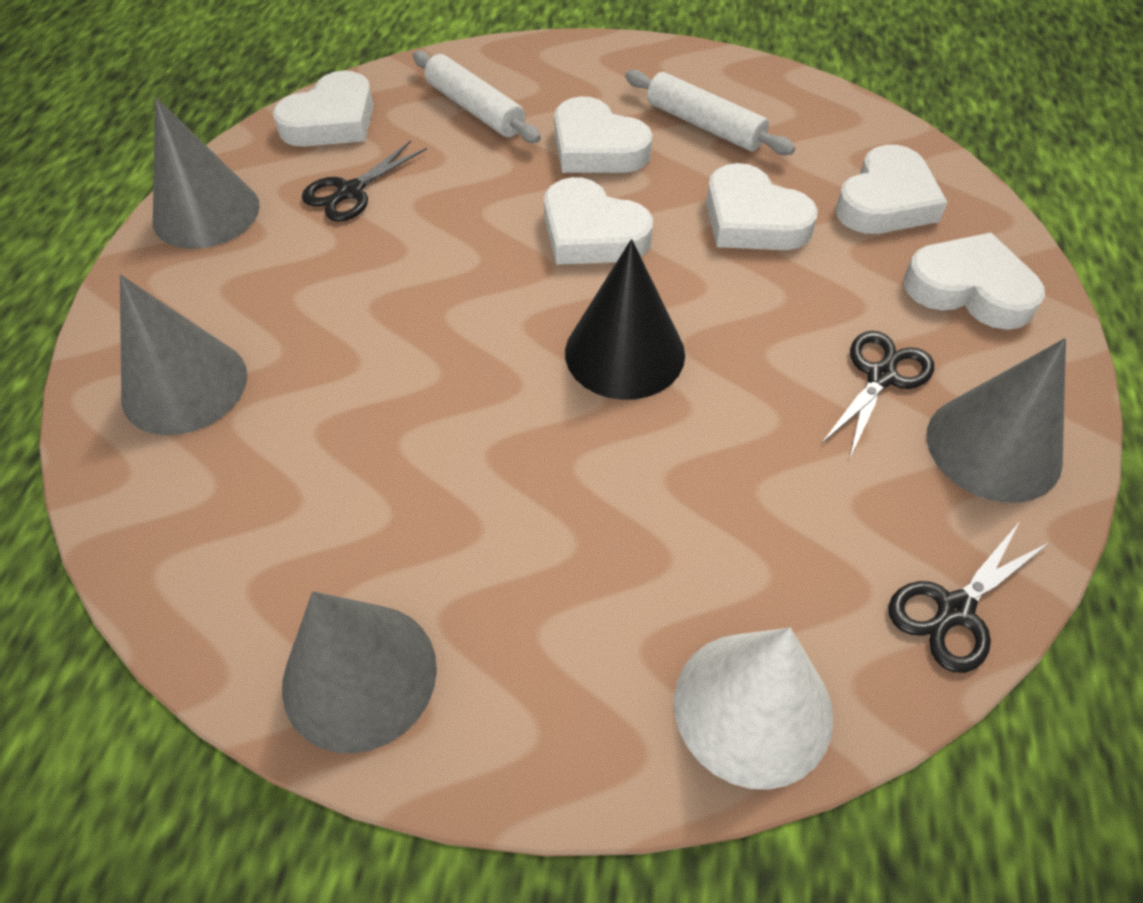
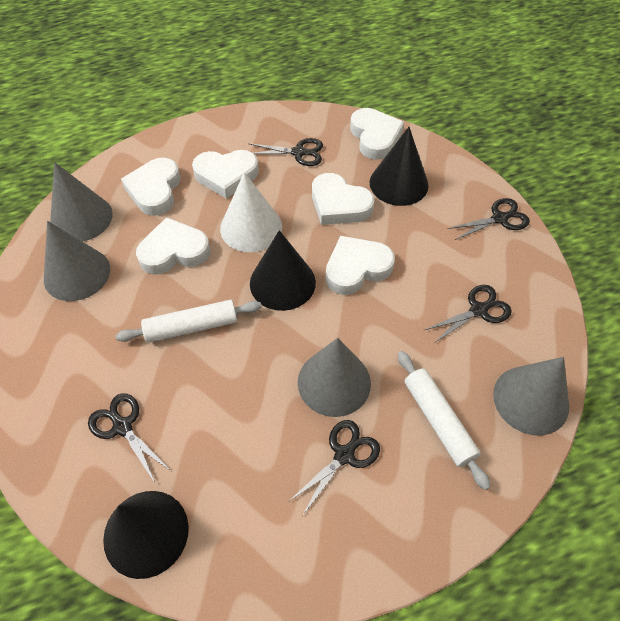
black cone: [565,239,685,400] = 1 -> [103,491,189,579] [250,230,316,311] [370,127,429,206] = 3
black scissors: [302,140,427,222] [821,331,934,460] [888,521,1050,673] = 3 -> [88,393,171,482] [248,138,323,166] [288,420,380,516] [425,285,512,344] [447,198,530,240] = 5

